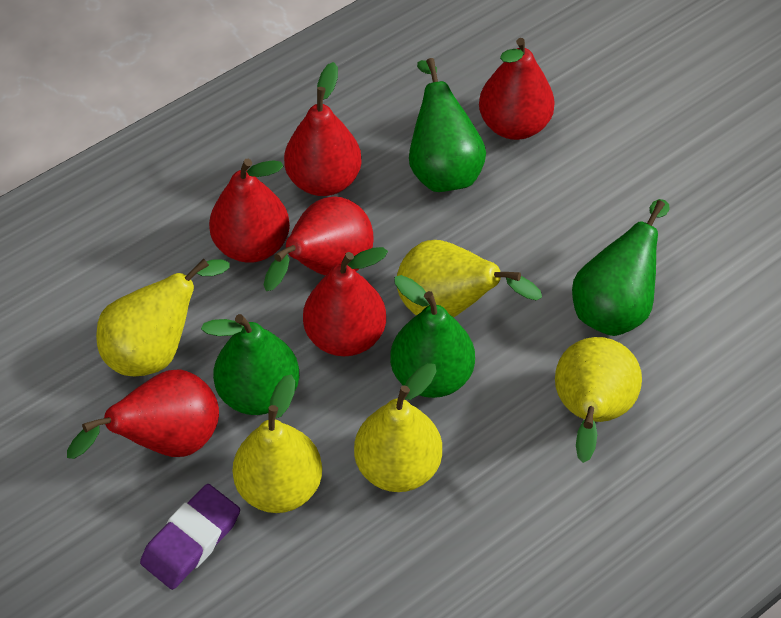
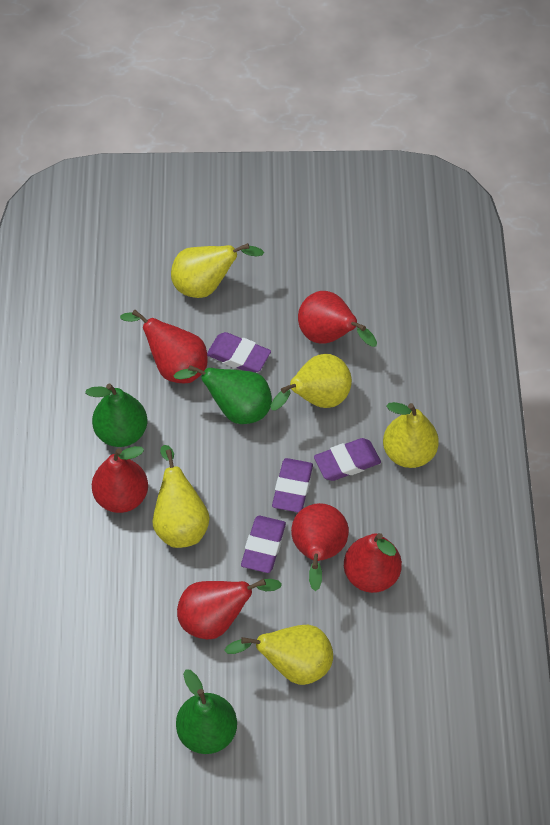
green pear: [201,314,299,415] [390,275,475,398] [409,58,486,192] [572,199,670,336] = 4 -> [85,383,147,447] [173,365,272,424] [176,669,237,754] = 3
purple eraser: [140,484,240,590] = 1 -> [207,332,271,373] [241,516,286,573] [272,458,313,512] [314,438,381,481] = 4

